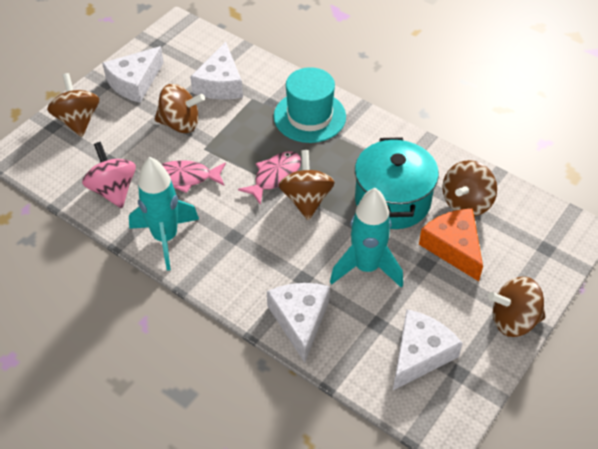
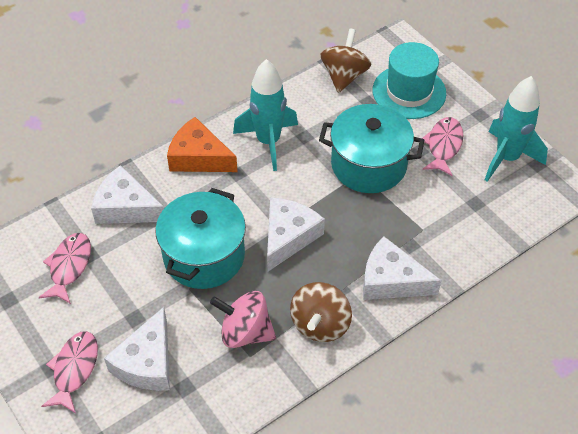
brown spinning top: [47,73,99,137] [154,84,205,133] [279,150,335,220] [442,160,497,216] [488,277,546,337] = 5 -> [290,282,352,342] [321,29,371,93] = 2
pink fish: [162,160,226,193] [238,151,301,205] = 2 -> [38,233,91,304] [41,331,98,413] [422,117,464,176] = 3
turquoise pot: [355,137,439,229] = 1 -> [155,188,246,289] [319,104,424,193] = 2

